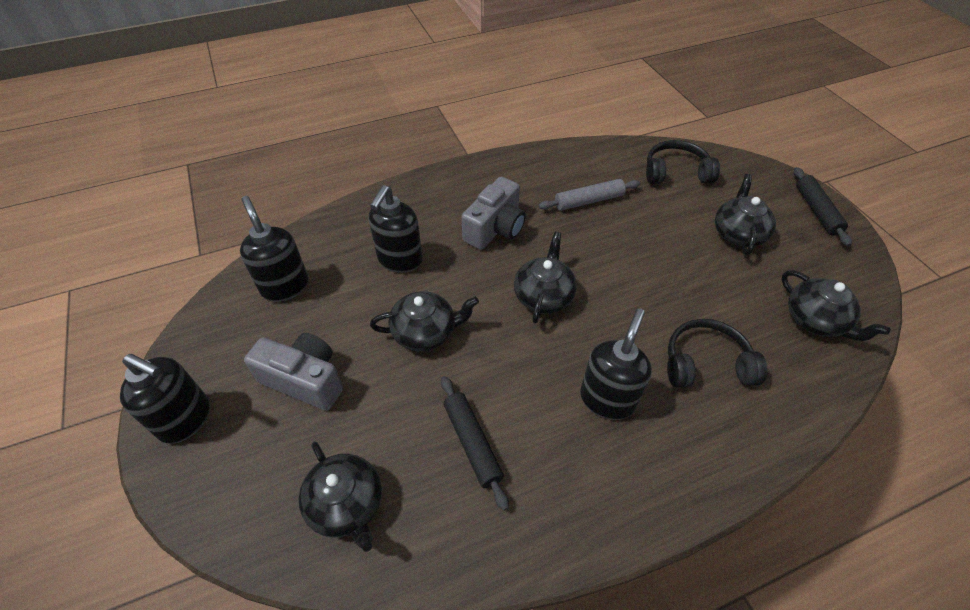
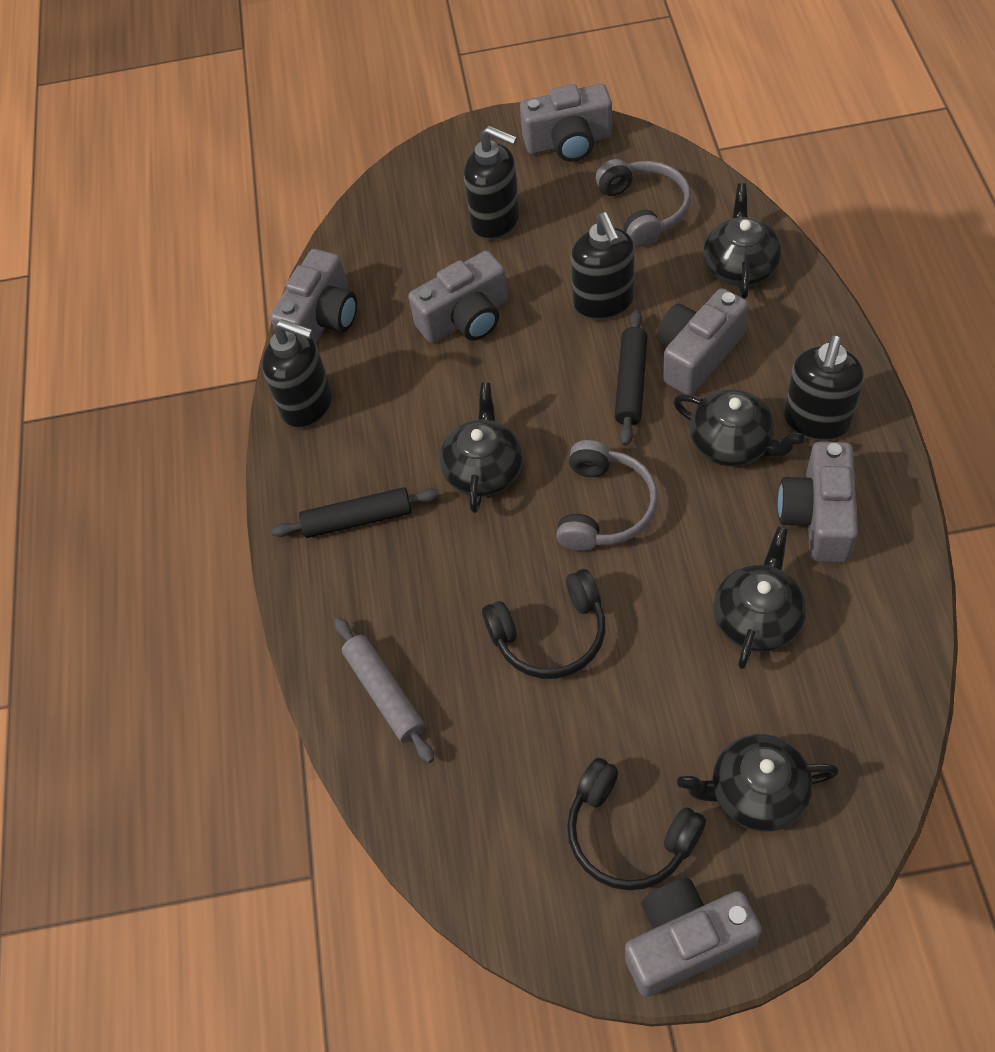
grey camera: [244,333,343,411] [461,177,526,250] = 2 -> [270,249,357,343] [408,251,508,343] [520,84,612,162] [625,878,762,997] [657,288,749,395] [778,442,858,562] = 6
grey headphones: none = 0 -> [556,440,658,551] [596,159,691,247] = 2

